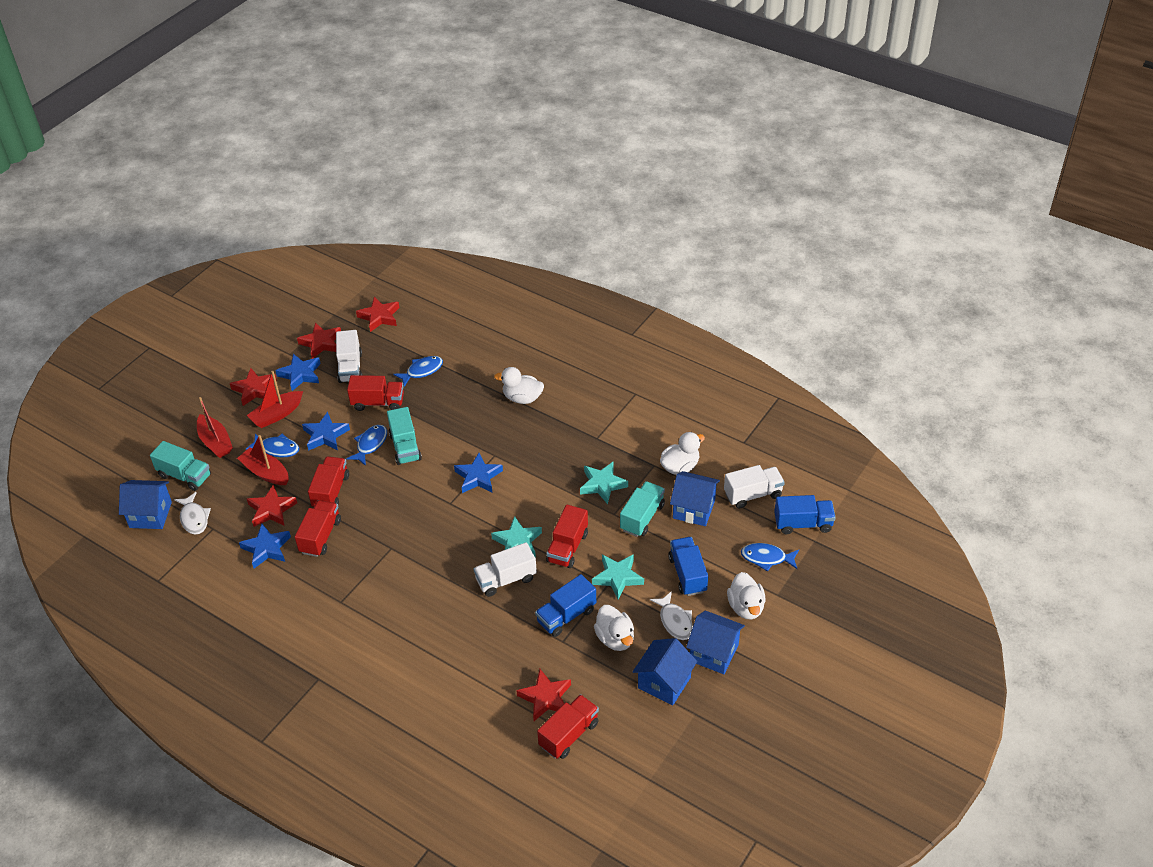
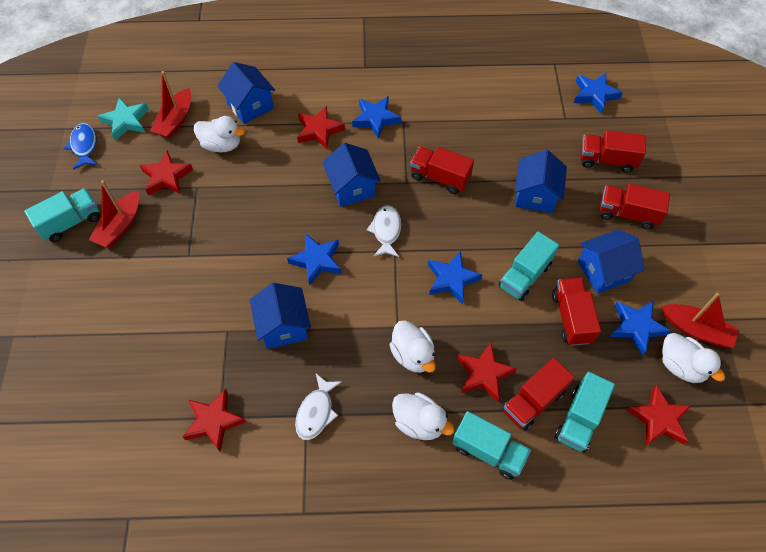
blue fish: [246,433,299,457] [346,425,387,466] [393,356,443,387] [741,543,799,571] = 4 -> [64,123,97,170] = 1
blue house: [119,480,172,529] [633,638,698,705] [670,471,720,526] [686,611,745,674] = 4 -> [217,62,275,124] [250,283,311,349] [322,143,381,207] [515,150,567,213] [578,230,645,294] = 5
blue star: [239,524,291,568] [275,354,321,391] [302,412,350,451] [454,453,503,493] = 4 -> [287,234,341,286] [352,96,401,139] [428,251,483,304] [574,73,623,114] [610,301,671,356] = 5
blue truck: [535,574,596,637] [668,537,708,596] [774,495,836,534] = 3 -> none = 0
turquoise star: [491,516,542,557] [580,461,628,504] [592,554,644,599] = 3 -> [98,97,149,140] = 1
turquoise truck: [150,441,211,491] [387,407,422,465] [620,481,665,537] = 3 -> [24,188,100,242] [452,411,531,480] [498,232,559,301] [555,372,615,452] = 4
white truck: [336,330,362,383] [474,542,537,597] [724,465,785,509] = 3 -> none = 0

